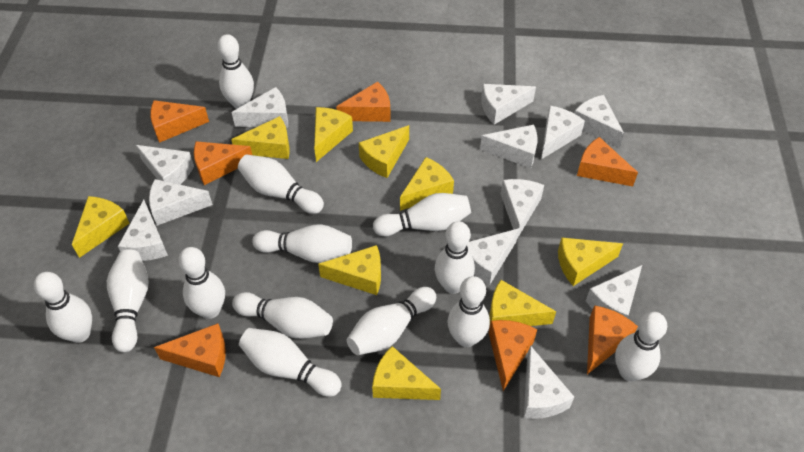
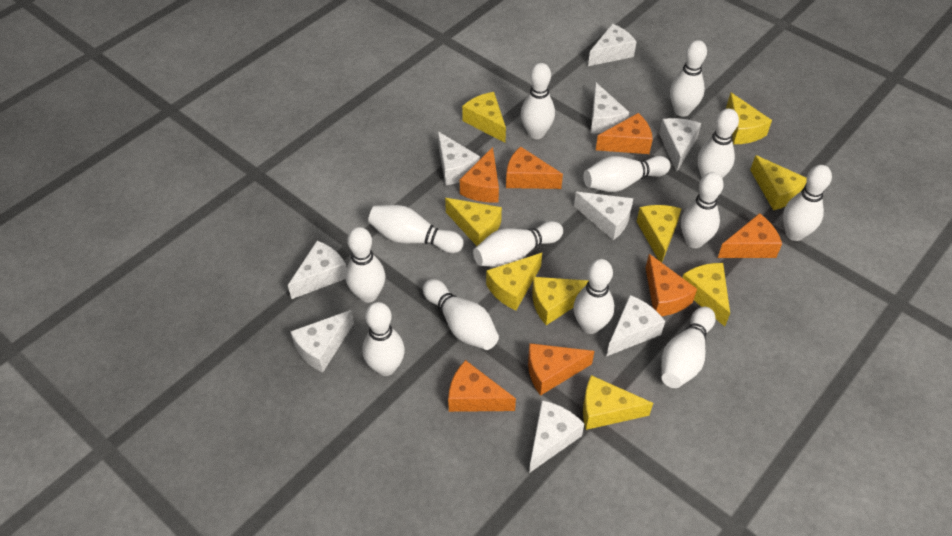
white cheese: [118,200,168,261] [136,145,194,185] [149,179,213,226] [232,87,288,128] [467,228,519,285] [480,125,537,168] [481,84,536,125] [501,179,544,238] [524,345,574,419] [541,106,585,159] [574,95,624,148] [586,265,642,318] = 12 -> [288,241,347,299] [290,310,354,372] [438,131,480,186] [529,400,584,473] [574,192,633,240] [588,24,637,66] [591,82,629,134] [606,295,665,357] [659,118,701,172] = 9

